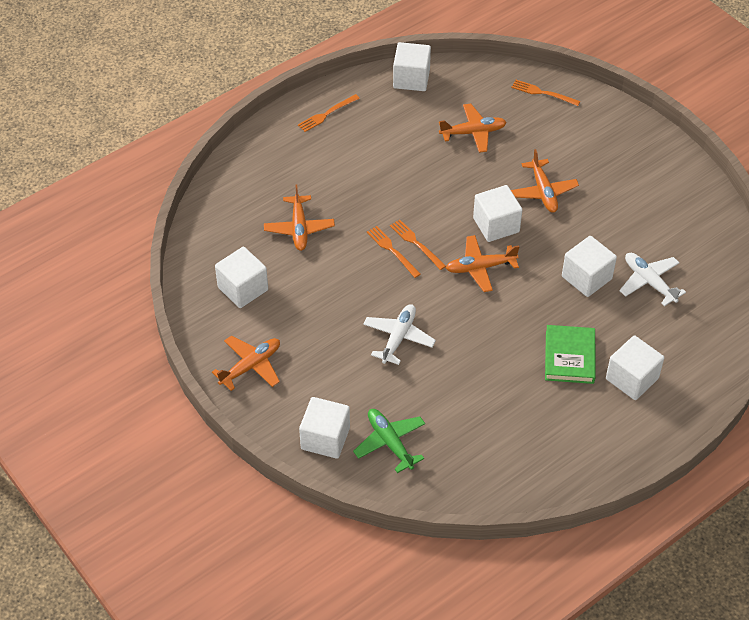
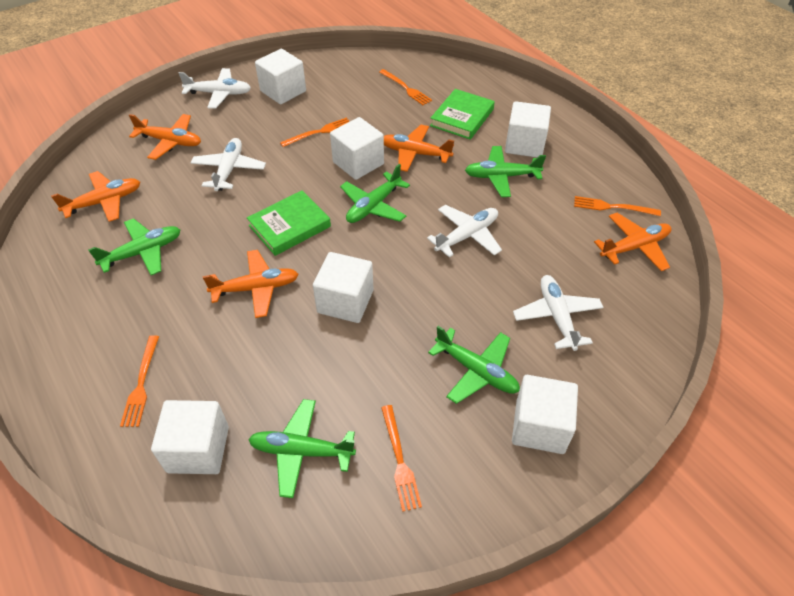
green book: [545,325,596,384] = 1 -> [247,190,331,256] [430,89,495,140] = 2
green plane: [353,409,425,473] = 1 -> [88,218,181,275] [248,399,356,498] [340,164,410,223] [428,326,520,404] [465,146,546,197] = 5
orange fork: [298,94,360,132] [367,226,421,278] [390,219,446,270] [511,80,580,106] = 4 -> [120,335,159,427] [280,118,350,147] [379,69,432,105] [381,405,422,512] [574,196,661,216] = 5
white plane: [363,304,436,365] [619,253,686,306] = 2 -> [179,68,251,109] [191,138,266,191] [427,205,502,258] [513,275,604,351] = 4

